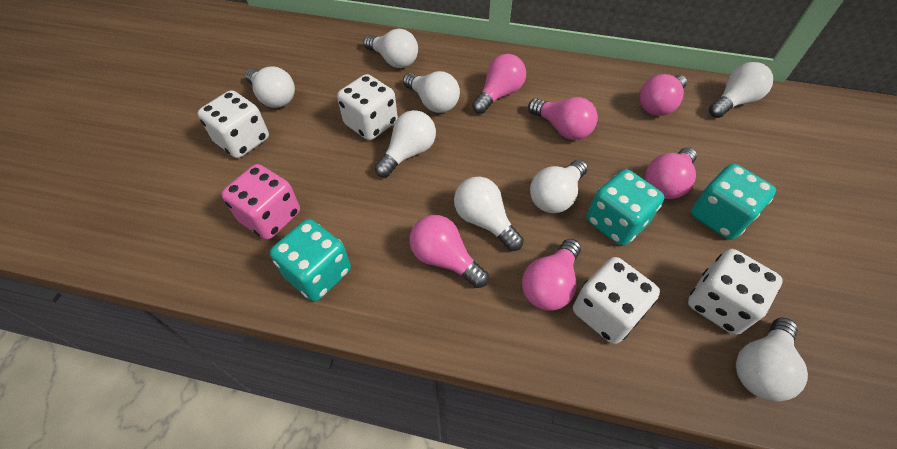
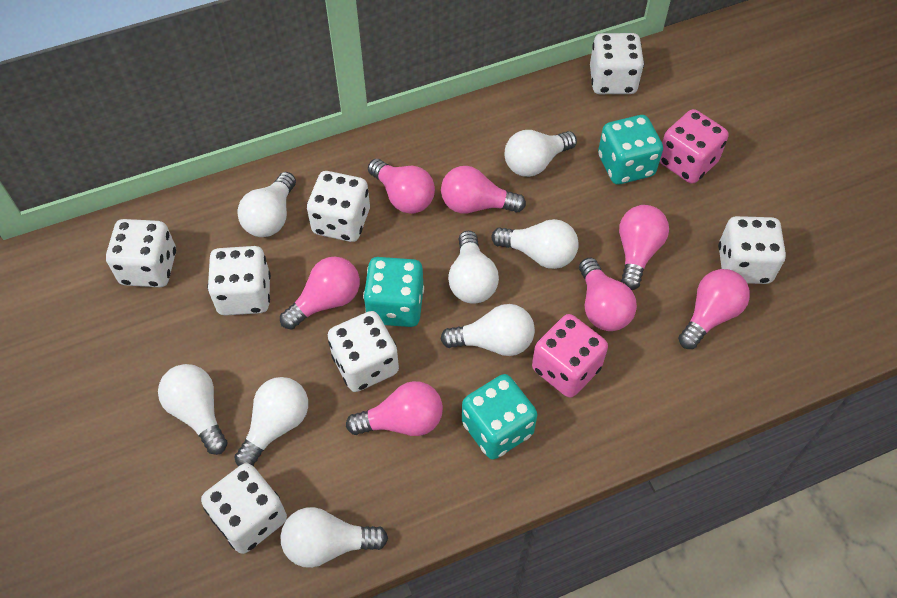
pink dice: [221,164,300,240] = 1 -> [532,314,608,398] [660,109,729,184] = 2
pink light bulb: [410,215,489,288] [472,54,526,114] [522,239,581,311] [528,97,598,140] [639,74,687,116] [645,147,697,199] = 6 -> [280,257,360,330] [346,381,443,436] [368,159,435,214] [441,166,526,214] [579,258,637,331] [619,205,669,290] [678,269,750,349] = 7
white dice: [198,90,269,158] [337,74,398,140] [573,257,660,344] [688,249,783,335] = 4 -> [106,219,176,287] [201,463,287,554] [207,246,271,316] [307,171,370,242] [328,311,399,392] [590,33,644,94] [718,216,786,284] = 7

